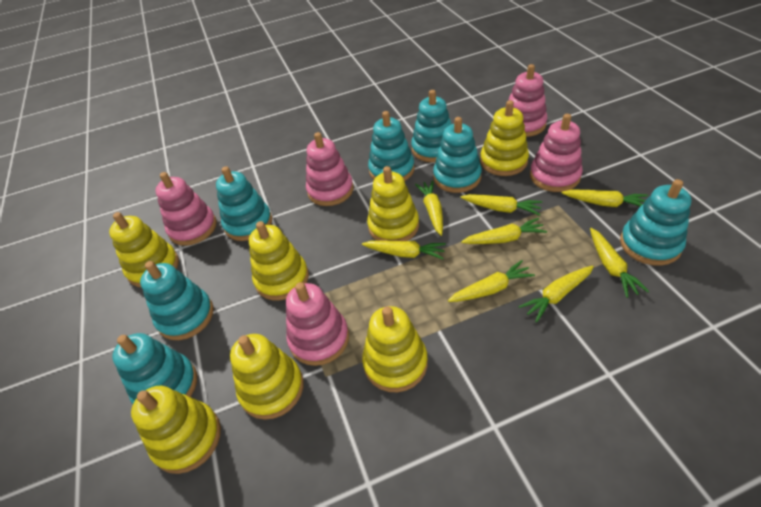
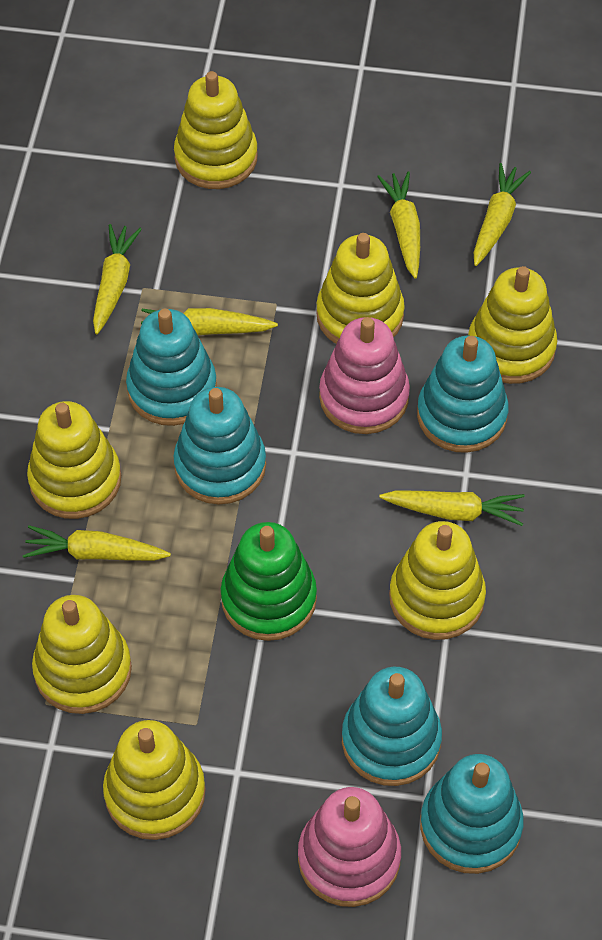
green stacking toy: none = 0 -> [221,522,317,641] = 1
pink stacking toy: [155,172,217,246] [286,282,349,366] [306,132,354,206] [509,64,547,137] [530,114,583,192] = 5 -> [298,787,401,907] [319,317,410,434] = 2
turquoise stacking toy: [112,333,197,404] [140,261,214,340] [216,166,272,241] [368,111,415,181] [411,90,452,162] [433,117,482,193] [620,179,692,266] = 7 -> [126,309,217,426] [174,387,266,504] [342,667,442,786] [417,335,509,453] [420,754,524,874] = 5
yellow carrot: [362,240,446,259] [415,180,443,236] [448,260,535,302] [461,194,542,216] [461,218,547,244] [518,266,594,322] [561,190,648,207] [590,228,649,298] = 8 -> [23,525,171,561] [93,224,142,334] [141,308,278,335] [377,171,420,278] [379,490,525,526] [473,163,531,266] = 6

